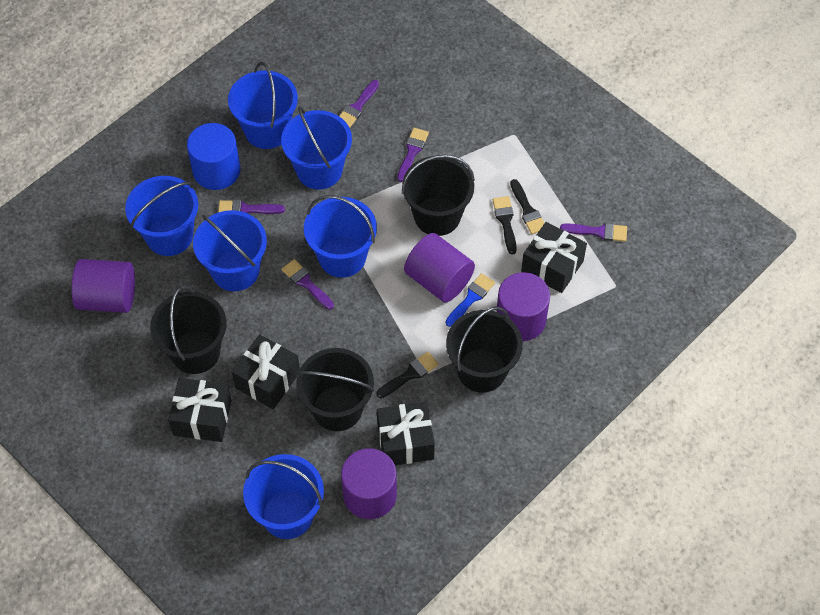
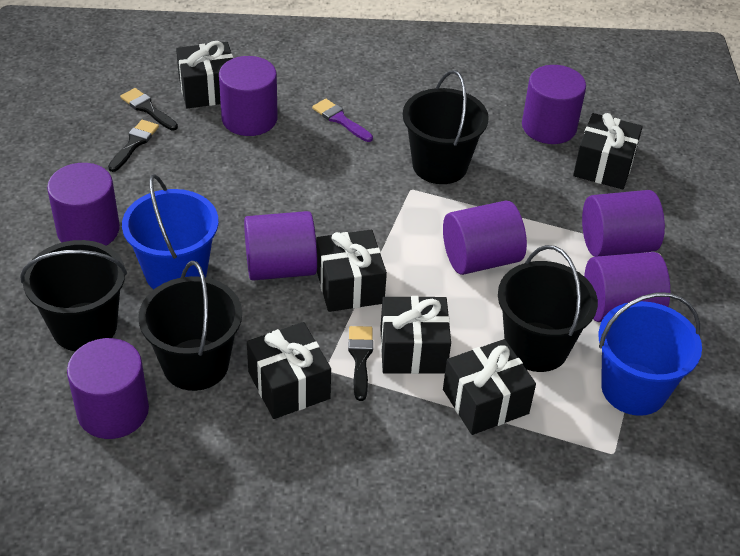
black gift: [168,378,232,442] [232,334,300,409] [377,401,435,465] [521,222,587,293] = 4 -> [176,41,233,108] [247,322,331,419] [316,230,387,312] [380,296,451,374] [443,339,536,435] [573,113,643,190] = 6
blue brush: [446,273,495,327] = 1 -> none = 0
blue bucket: [125,176,198,256] [193,210,267,291] [228,62,298,149] [243,454,324,539] [281,107,352,190] [304,195,377,278] = 6 -> [122,174,219,289] [598,293,702,416] = 2
blue cylinder: [187,123,241,190] = 1 -> none = 0
purple brush: [218,200,285,214] [282,259,334,310] [339,80,379,128] [397,128,429,182] [560,223,627,242] = 5 -> [312,99,373,142] = 1
purple cylinder: [71,259,135,313] [341,448,397,519] [404,233,475,302] [496,272,550,341] = 4 -> [47,163,120,246] [67,338,149,439] [219,56,278,136] [244,211,317,281] [443,200,527,275] [522,65,586,144] [582,190,665,257] [584,252,670,322] = 8

